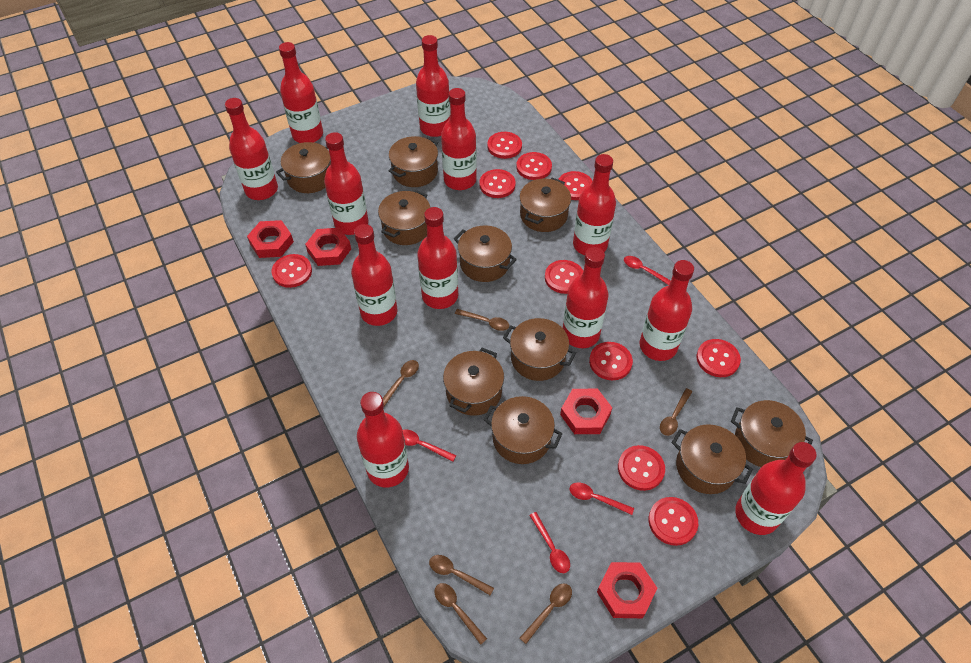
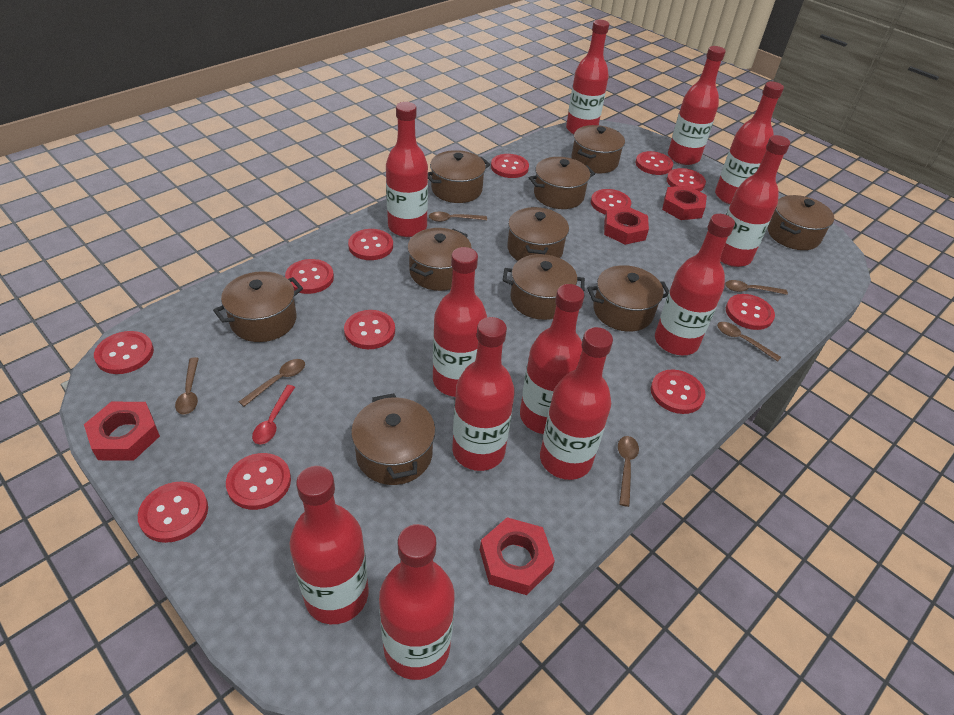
red button: [272,254,312,288] [479,169,516,198] [487,132,522,159] [516,152,552,180] [545,260,583,294] [558,171,592,200] [589,342,633,380] [618,445,665,491] [649,497,698,546] [697,339,741,377] = 10 -> [94,331,154,374] [138,482,208,543] [226,453,291,510] [285,259,334,294] [344,310,395,349] [348,229,393,260] [491,154,529,178] [591,189,631,215] [636,151,673,175] [651,370,706,414] [667,168,706,191] [726,294,775,330] = 12
red spoon: [402,429,456,462] [529,512,570,573] [569,483,634,515] [624,256,671,285] = 4 -> [252,385,295,444] = 1

